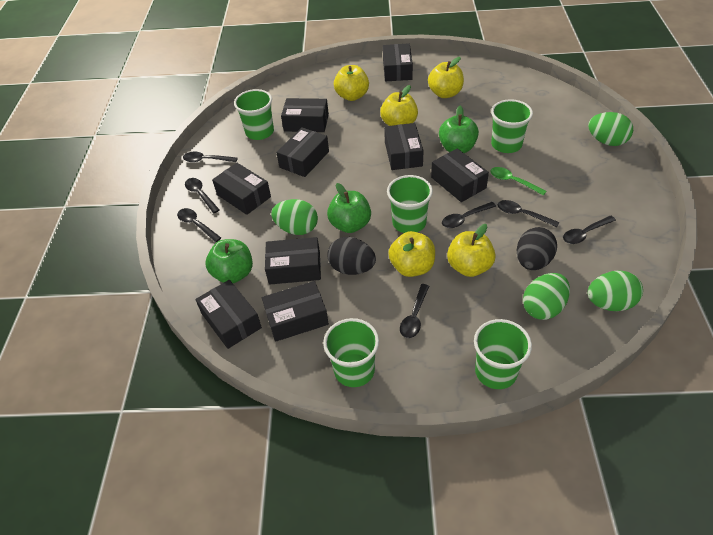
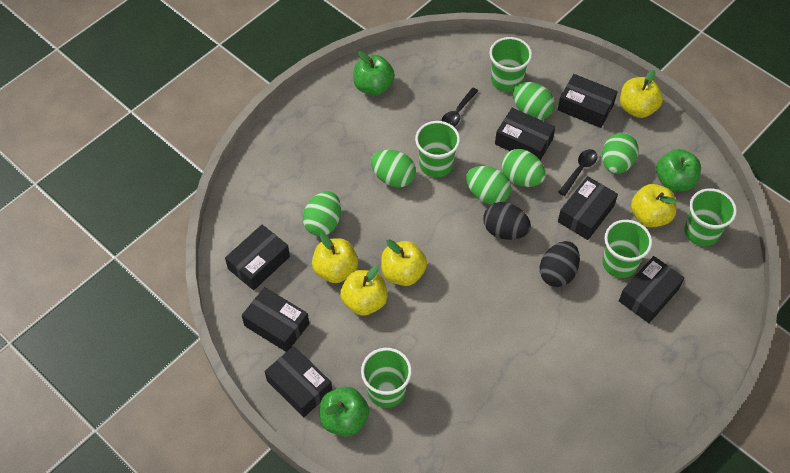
black box: [195,280,262,349] [212,163,271,215] [262,281,329,342] [265,237,321,285] [276,127,329,177] [281,98,329,132] [383,43,413,82] [384,123,424,170] [431,148,489,202] = 9 -> [225,225,290,290] [242,287,309,352] [264,346,332,417] [495,108,555,160] [558,74,618,128] [558,176,618,240] [619,256,684,323] = 7
black spoon: [177,208,221,242] [183,152,238,162] [185,178,220,213] [400,284,429,338] [442,202,496,228] [498,200,559,227] [563,216,616,244] = 7 -> [441,88,478,127] [558,149,598,196] = 2
green egg: [271,199,318,235] [523,273,570,320] [588,112,633,146] [588,270,643,311] = 4 -> [303,191,341,236] [371,150,416,187] [466,166,511,205] [501,149,546,187] [513,82,555,120] [602,133,639,174] = 6
green spoon: [490,167,546,196] = 1 -> none = 0

